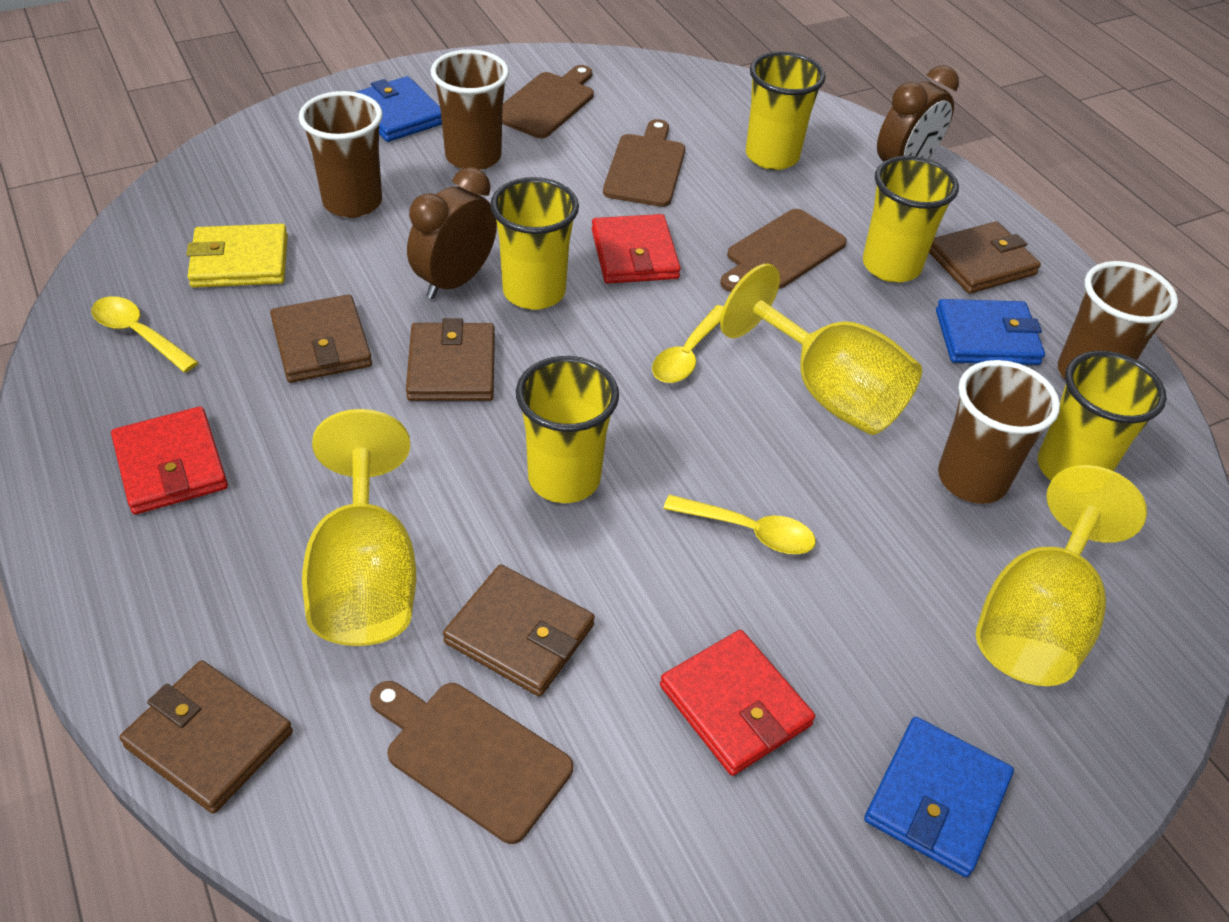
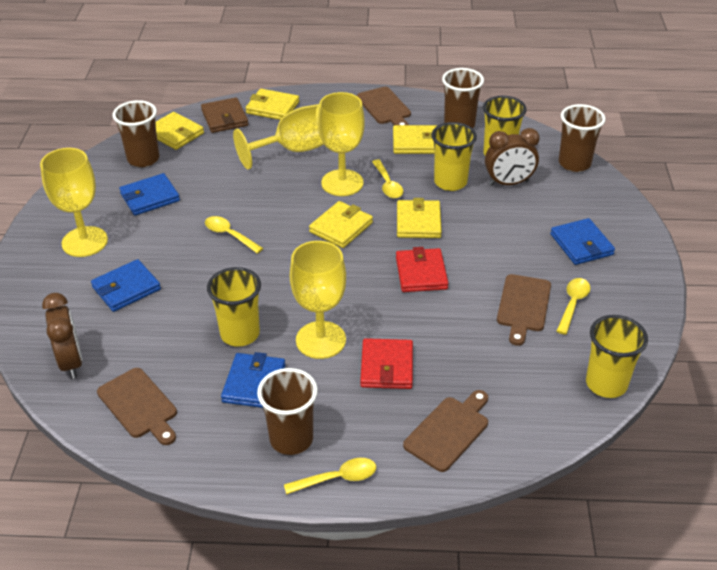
blue wallet: [356,76,442,142] [864,717,1014,877] [936,299,1045,365] = 3 -> [91,259,161,312] [119,173,180,215] [221,352,285,408] [550,218,615,265] = 4
brown wallet: [120,660,293,814] [270,295,372,383] [406,318,495,401] [443,564,595,697] [929,221,1041,294] = 5 -> [201,98,248,133] = 1
red wallet: [111,406,228,515] [592,214,681,284] [660,630,815,776] = 3 -> [360,338,413,389] [396,247,448,292] = 2
yellow cup: [490,177,579,310] [516,356,619,503] [746,51,826,170] [863,156,959,283] [1038,351,1167,481] = 5 -> [207,267,261,347] [431,122,477,191] [483,96,527,156] [586,315,648,398] = 4
yellow goblet: [302,409,416,646] [720,264,922,435] [976,465,1147,686] = 3 -> [40,148,108,257] [233,104,324,169] [290,241,346,359] [318,92,365,196] = 4
yellow spoon: [91,296,198,372] [652,305,724,383] [663,495,816,554] = 3 -> [205,216,263,254] [284,458,376,495] [372,159,403,198] [557,278,590,335] = 4
yellow wallet: [187,224,288,288] = 1 -> [156,112,204,150] [246,89,299,120] [309,201,373,248] [393,125,437,154] [397,198,442,238] = 5

